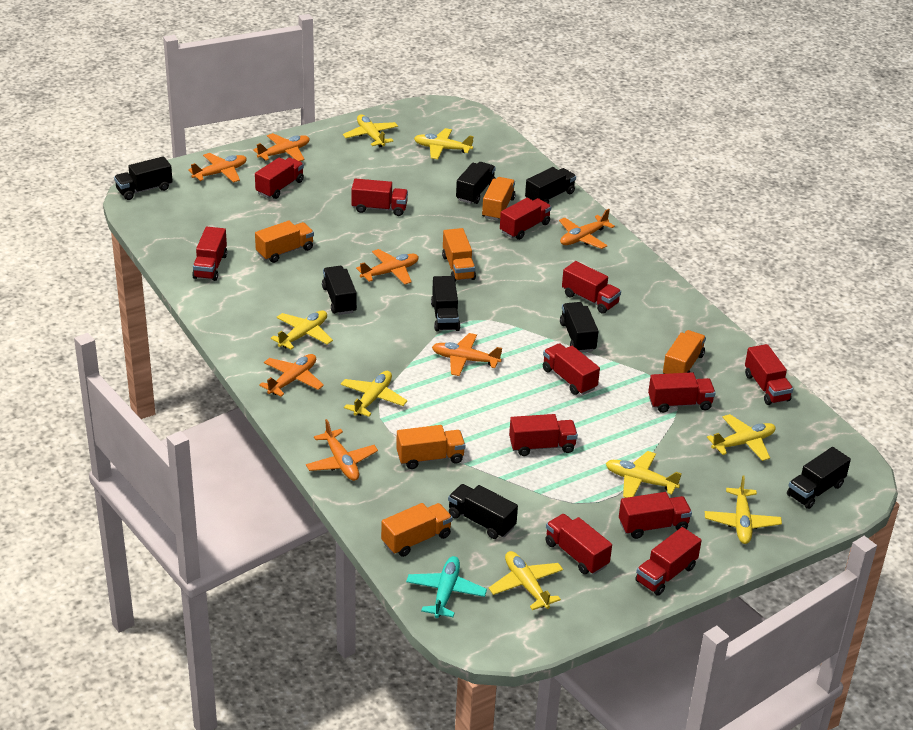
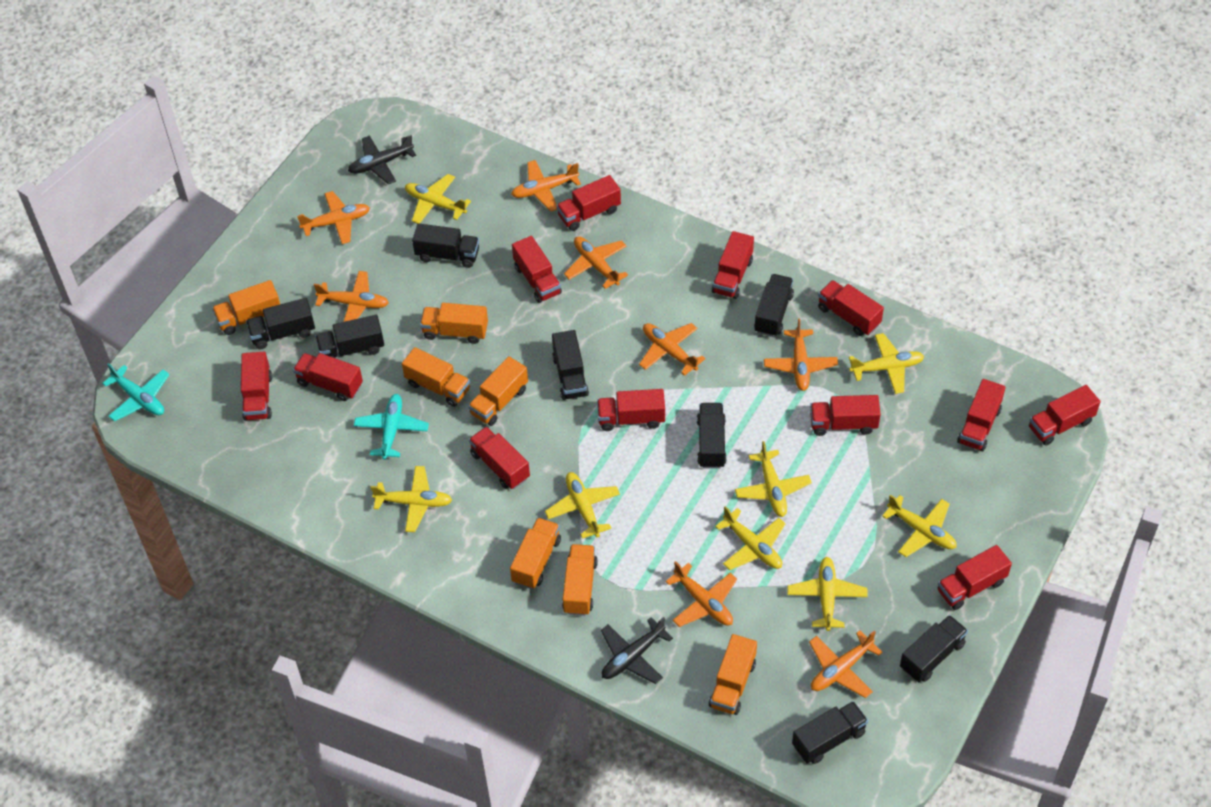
black plane: none = 0 -> [348,135,416,184] [601,617,673,684] = 2
orange plane: [188,153,247,183] [253,133,310,161] [259,354,324,397] [306,419,378,481] [356,249,419,285] [432,333,502,376] [559,209,615,249] = 7 -> [297,191,370,244] [314,271,389,322] [511,160,581,212] [564,236,628,289] [639,323,705,376] [665,561,737,627] [764,318,838,391] [809,630,883,698] = 8
orange truck: [255,220,314,263] [381,503,453,557] [396,425,465,469] [442,228,476,282] [482,177,516,221] [663,330,706,374] = 6 -> [212,280,280,335] [402,347,470,407] [420,303,488,344] [468,356,528,426] [510,518,561,589] [562,544,598,616] [709,634,757,715] = 7
turquoise plane: [406,556,487,618] = 1 -> [102,363,170,422] [354,394,429,460] = 2

